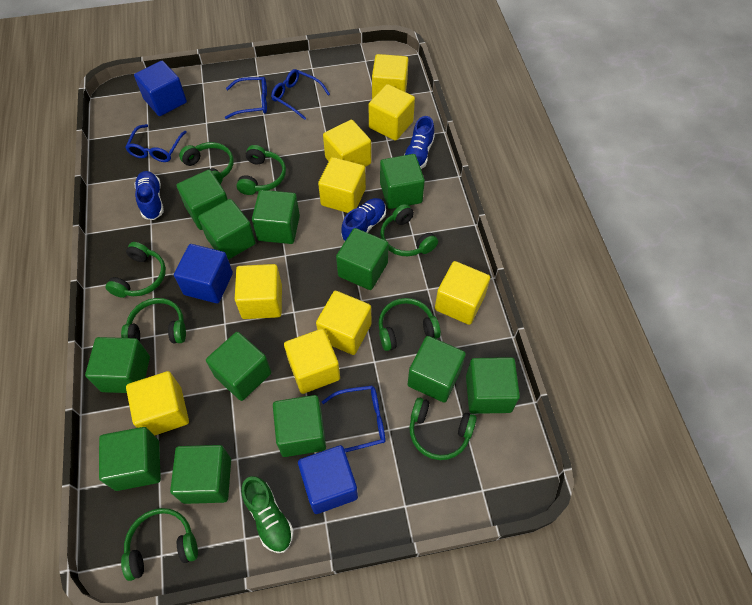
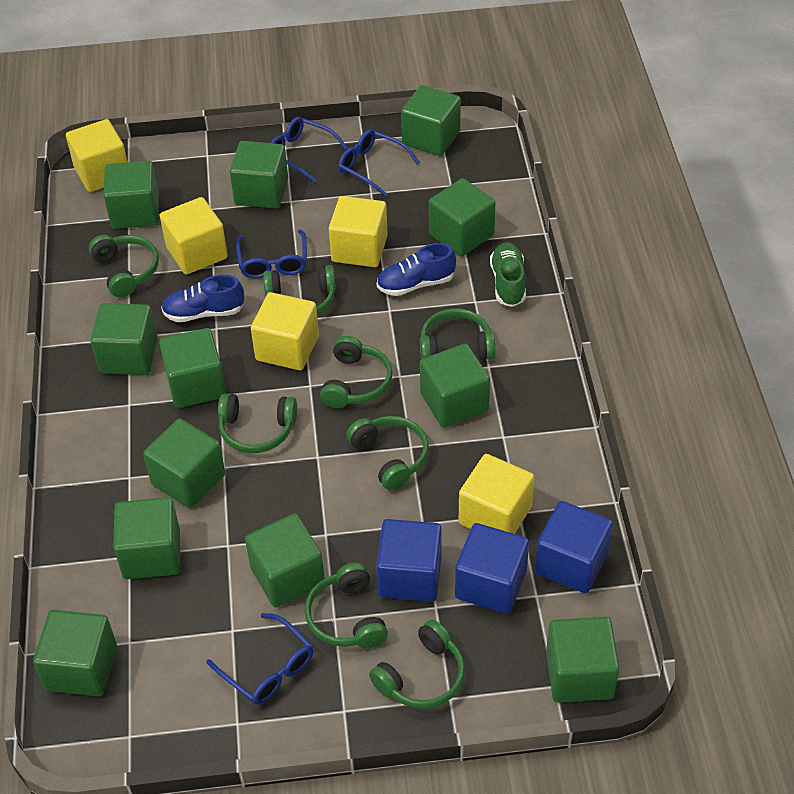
blue shoe: [134,171,164,220] [341,198,386,241] [404,116,435,169] = 3 -> [161,274,244,322] [377,243,456,296] = 2
yellow cube: [126,371,189,436] [235,264,282,319] [284,329,340,394] [316,291,371,355] [318,157,366,213] [323,120,371,167] [369,84,415,141] [372,54,408,99] [435,261,490,325] = 9 -> [66,119,127,192] [160,197,228,275] [251,292,319,370] [329,196,388,267] [459,454,534,534] = 5

